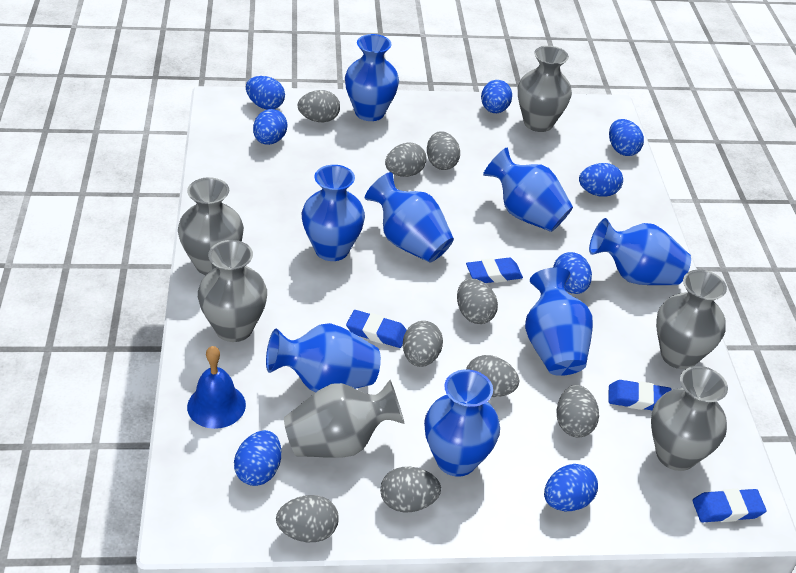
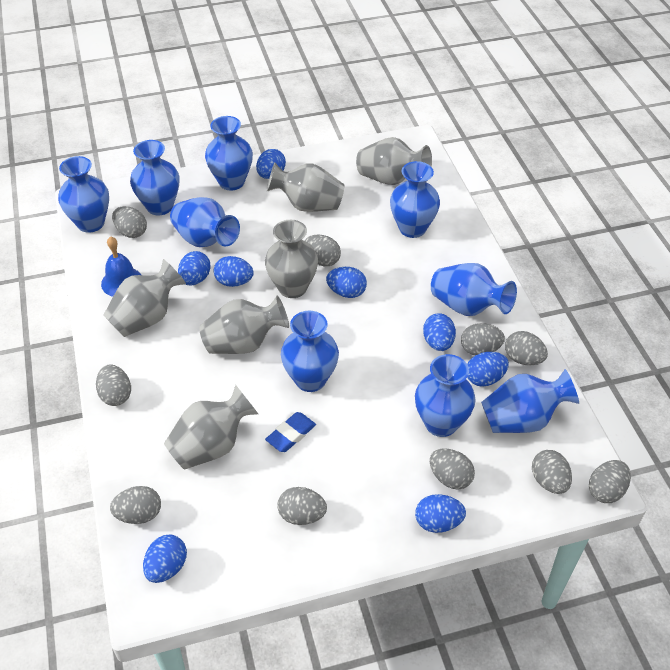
blue eraser: [346,310,407,348] [466,258,523,283] [608,380,672,410] [693,489,767,522] = 4 -> [265,412,316,452] = 1
blue vase: [266,323,381,392] [302,165,365,261] [345,34,399,121] [365,172,454,263] [424,369,500,477] [483,148,573,232] [525,267,593,376] [589,218,691,285] = 8 -> [58,156,109,233] [130,140,179,215] [170,197,240,247] [205,116,253,190] [281,311,339,392] [390,161,440,238] [415,354,476,437] [431,263,517,316] [481,369,579,433] = 9
grey egg: [276,495,338,542] [298,90,340,122] [380,467,441,512] [385,143,427,177] [403,321,443,367] [427,131,460,170] [457,278,498,324] [466,355,519,397] [556,385,599,437] = 9 -> [96,364,131,406] [110,486,161,524] [112,206,147,238] [277,487,327,525] [305,235,341,266] [430,448,475,490] [461,323,505,355] [505,331,548,365] [532,450,572,494] [589,460,631,503] = 10

